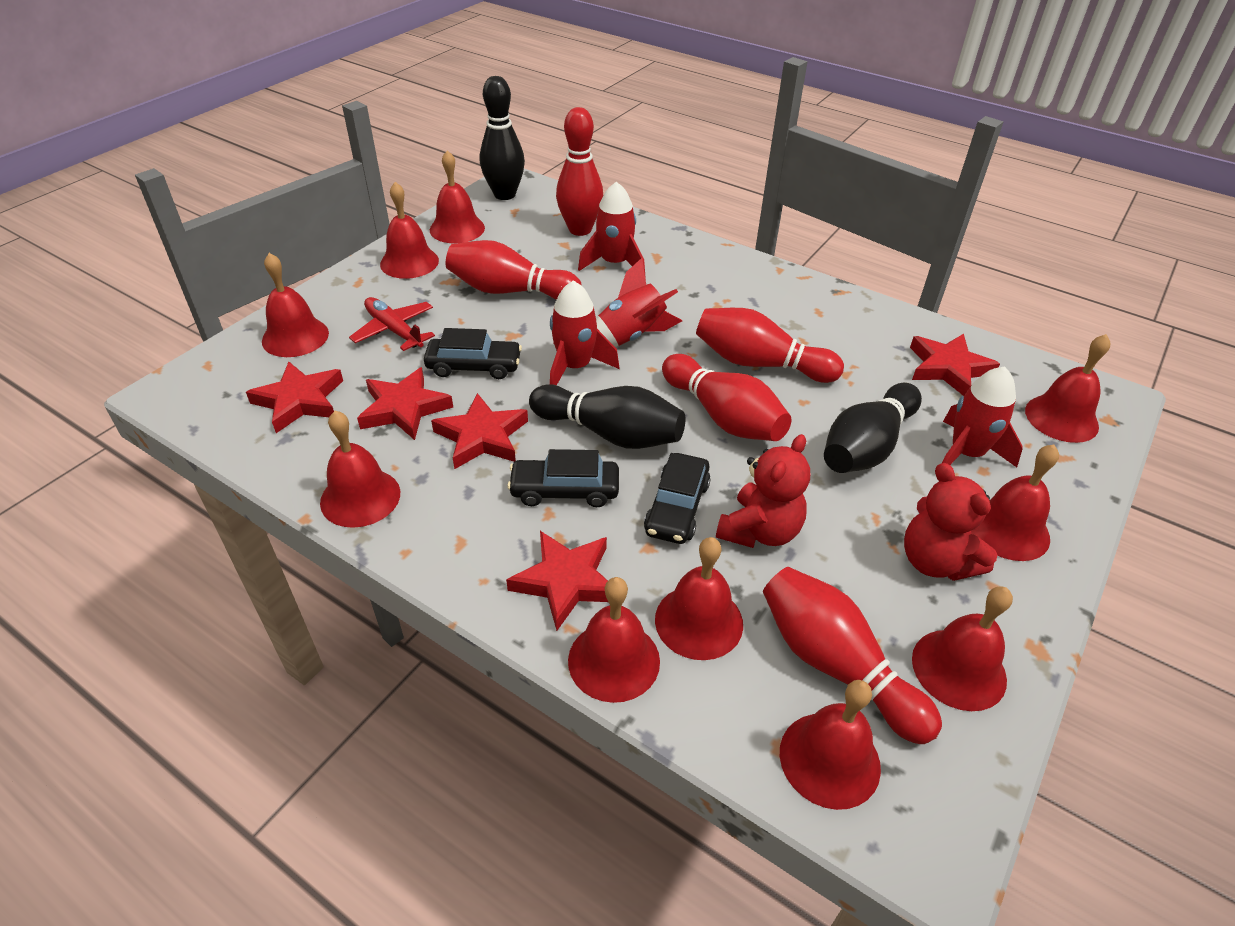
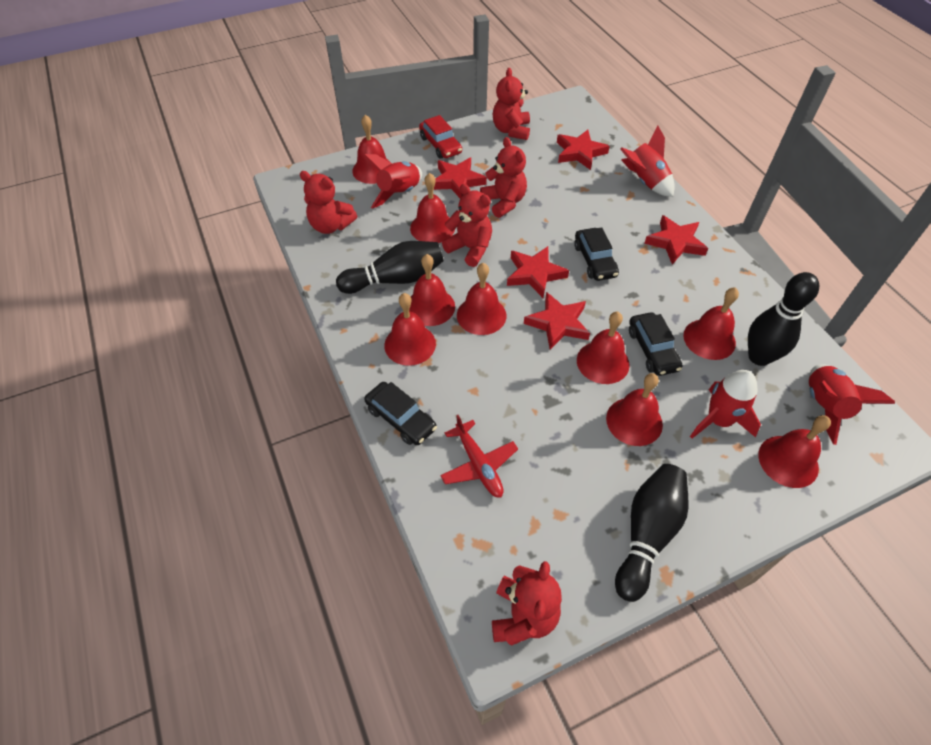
red bell: [262,253,329,357] [320,411,400,528] [380,182,439,279] [430,151,485,244] [568,577,660,703] [655,537,743,660] [780,680,881,810] [912,586,1013,711] [971,445,1059,561] [1025,334,1110,443] = 10 -> [352,115,391,184] [384,293,436,366] [409,254,455,326] [410,173,455,243] [457,263,507,335] [577,312,630,384] [606,373,663,446] [683,287,739,360] [758,415,831,488] = 9
red bowling pin: [446,240,582,300] [556,107,603,236] [662,354,792,441] [696,308,844,383] [763,567,942,744] = 5 -> none = 0
red car: none = 0 -> [419,115,462,159] = 1
red teddy bear: [716,434,810,548] [904,463,998,581] = 2 -> [300,171,357,234] [442,184,492,267] [480,137,527,218] [492,561,562,645] [493,68,530,140] = 5

